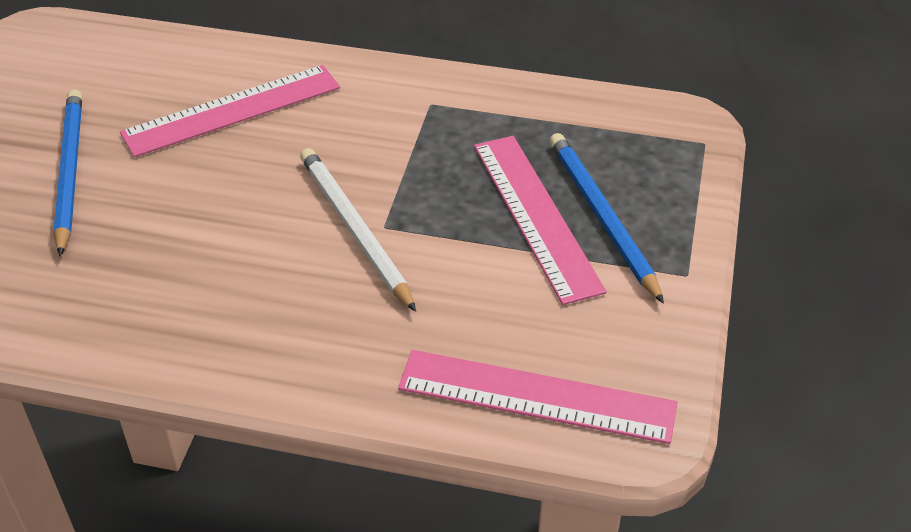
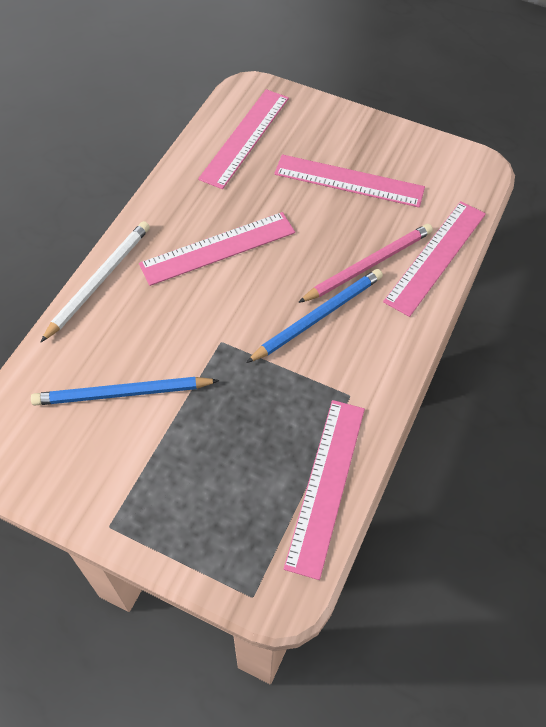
pink pencil: none = 0 -> [298,224,433,303] = 1
pink ruler: [120,65,340,157] [398,350,677,444] [474,136,607,305] = 3 -> [139,212,295,286] [198,89,289,189] [274,154,425,207] [284,400,365,580] [383,201,486,317] = 5

